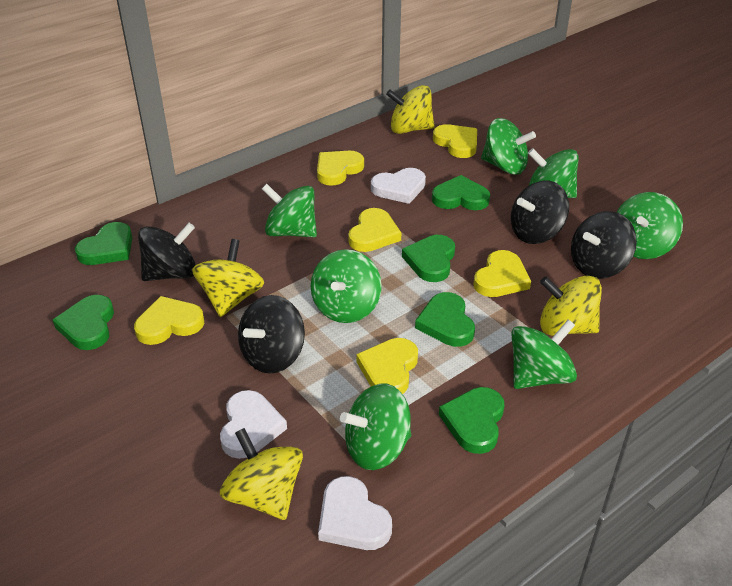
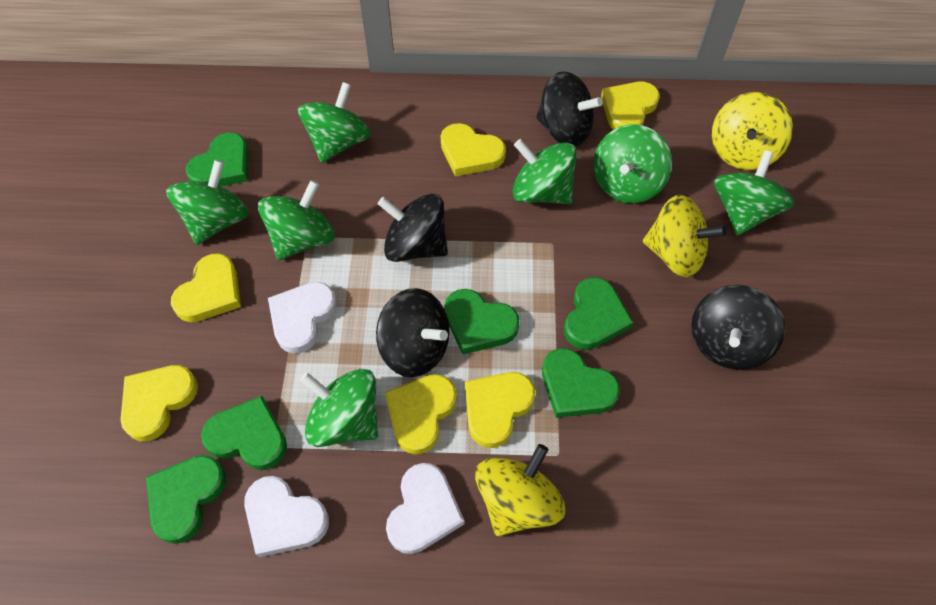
yellow spinning top: [192,239,264,317] [220,428,303,520] [386,85,435,134] [540,275,602,336] = 4 -> [475,444,565,536] [643,195,727,277] [712,92,793,170] = 3

